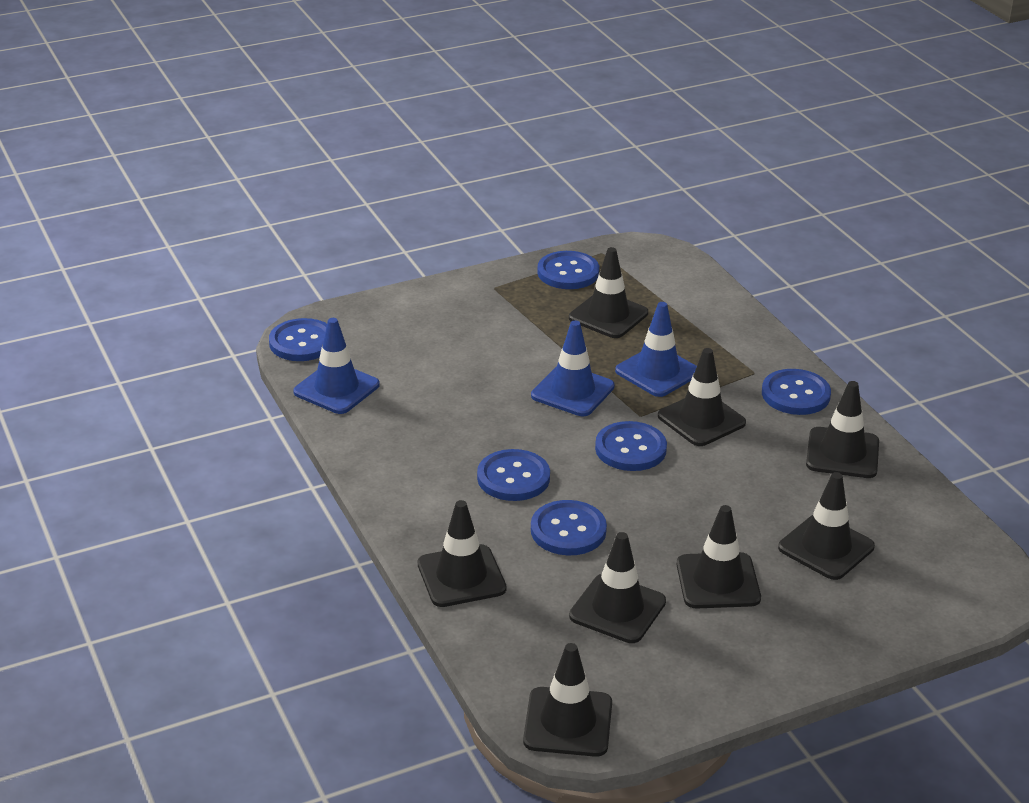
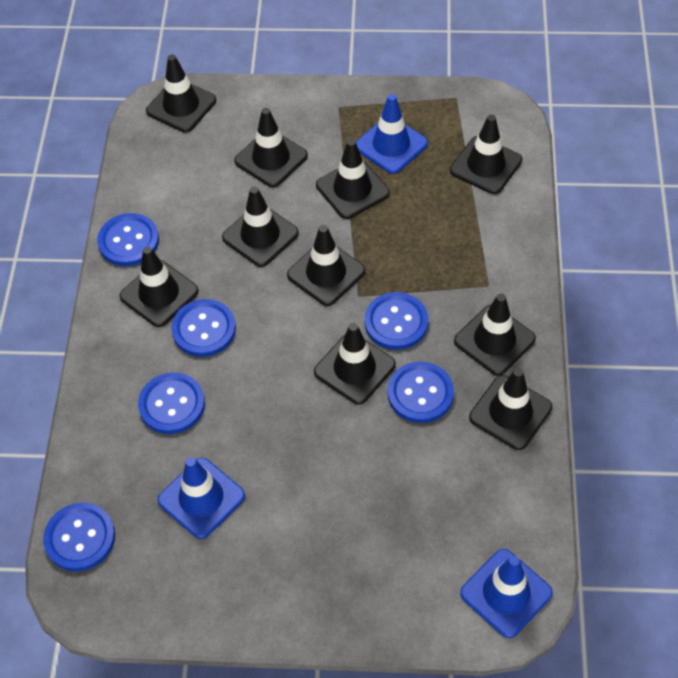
black traffic cone: [418,500,506,607] [523,643,612,757] [569,247,648,338] [569,532,666,643] [658,348,746,446] [676,505,761,608] [778,472,875,580] [806,381,879,478] = 8 -> [119,246,199,327] [146,54,216,132] [222,186,299,267] [234,108,308,187] [287,225,365,306] [314,323,396,405] [316,139,390,219] [450,115,522,194] [454,293,536,376] [469,368,552,450] = 10

